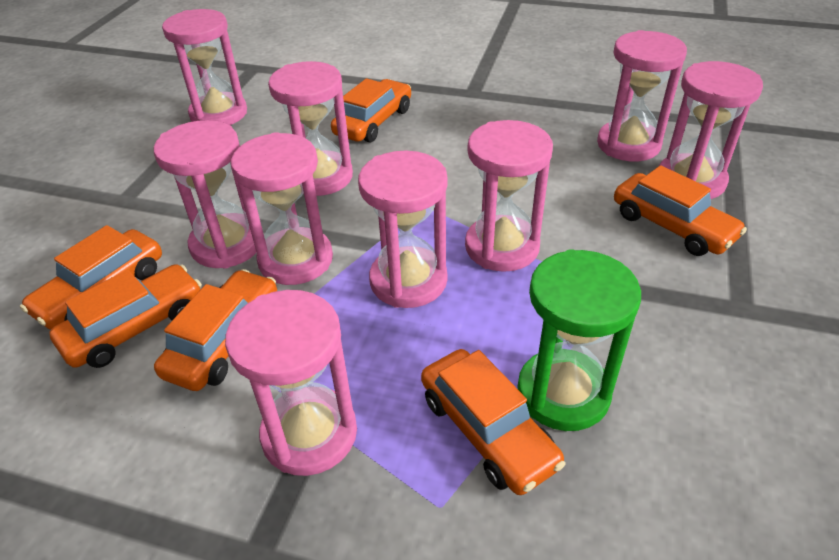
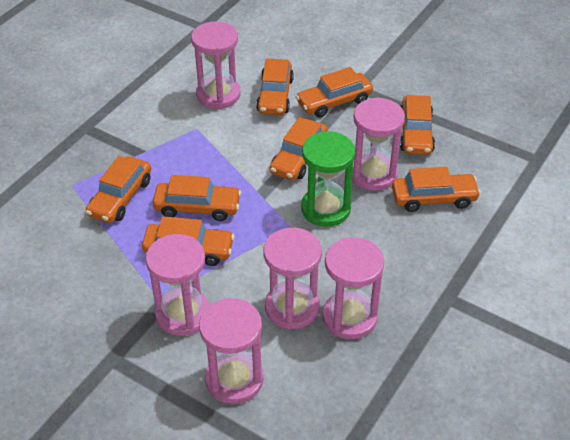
orange car: [20,225,162,330] [49,264,202,368] [154,269,277,391] [331,78,411,142] [421,349,565,495] [614,165,747,256] = 6 -> [86,156,151,223] [142,216,234,266] [153,175,241,221] [256,59,294,115] [270,117,327,181] [296,67,373,118] [392,167,481,212] [400,95,435,155] = 8
pink hourglass: [154,120,257,269] [162,9,247,125] [225,290,357,476] [231,132,333,285] [268,61,353,196] [358,151,448,308] [465,120,553,272] [597,30,687,161] [659,61,763,199] = 9 -> [146,234,210,336] [191,21,240,109] [199,298,264,404] [264,228,322,330] [322,237,384,339] [352,97,405,191] = 6

